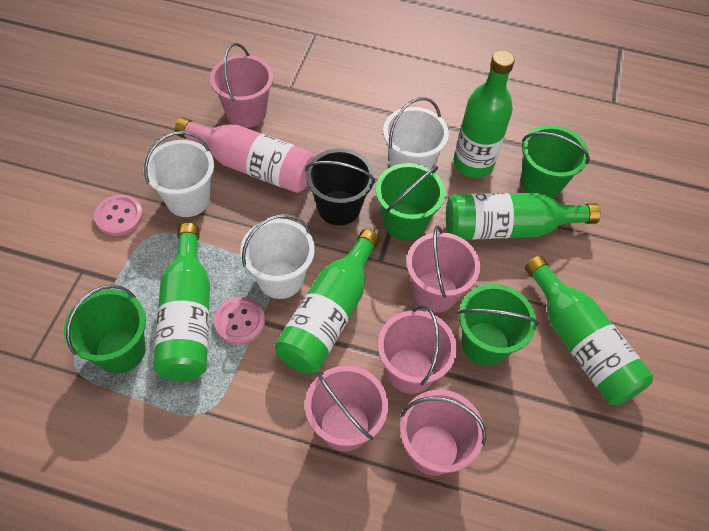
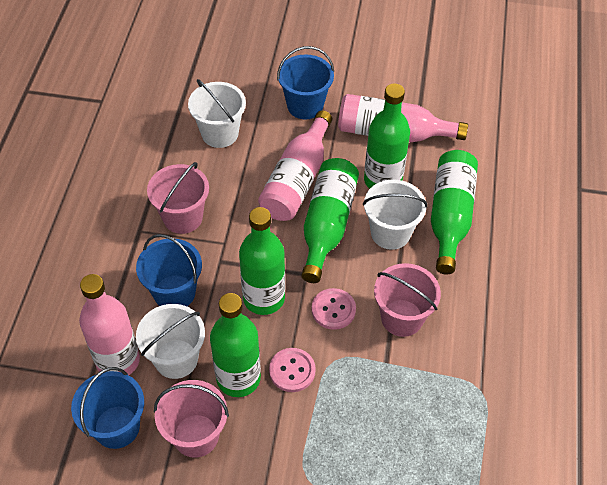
black bucket: [305,148,376,226] = 1 -> none = 0
blue bucket: none = 0 -> [71,367,144,449] [136,234,202,306] [277,46,334,119] = 3
green bucket: [64,284,146,373] [376,163,445,241] [458,284,539,366] [521,125,590,198] = 4 -> none = 0
pink bottle: [175,117,314,193] = 1 -> [79,274,140,375] [258,110,332,221] [338,94,468,142] = 3
pink bucket: [210,43,274,128] [305,366,388,451] [378,305,457,394] [400,389,487,476] [406,225,480,313] = 5 -> [147,162,209,234] [154,380,229,458] [374,263,441,337] = 3

